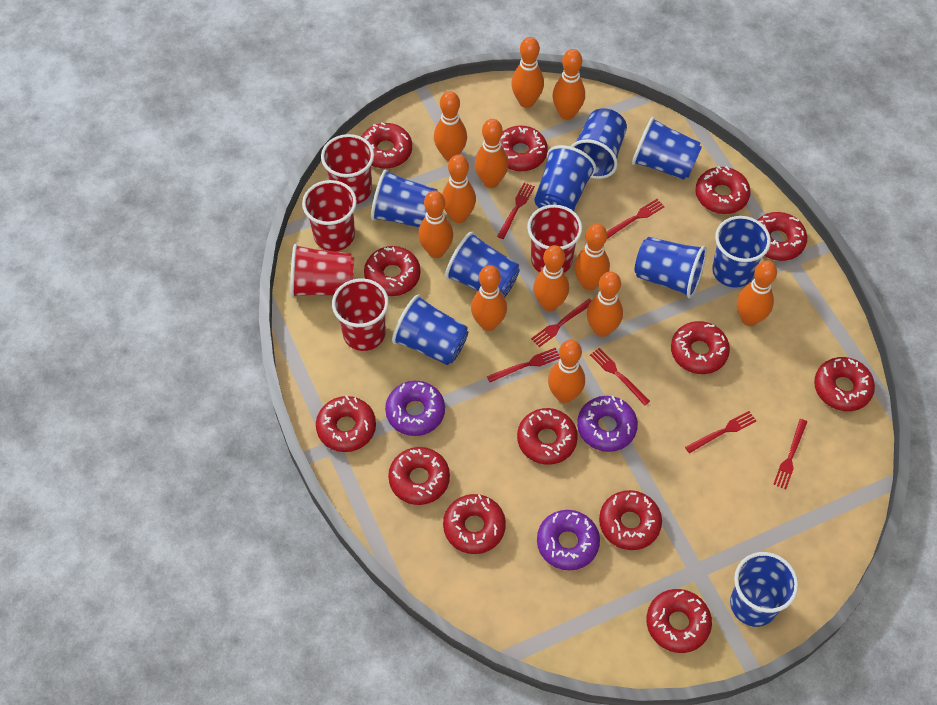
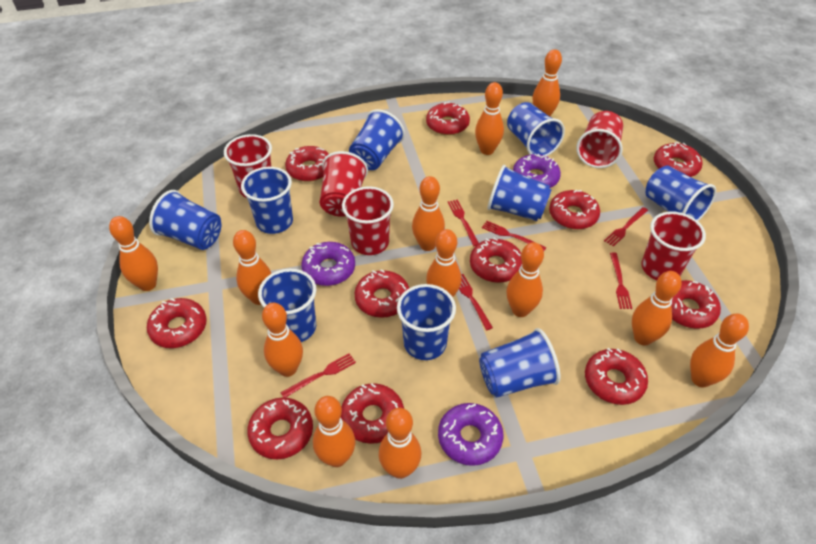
red donut: [316,395,376,452] [362,122,412,169] [364,246,421,296] [388,447,450,505] [443,494,506,554] [500,126,548,171] [517,408,578,465] [599,490,662,550] [646,589,712,653] [671,321,730,374] [695,166,751,214] [758,212,807,261] [814,357,875,411] = 13 -> [147,298,207,348] [247,397,313,459] [285,146,329,182] [341,383,404,444] [355,269,409,318] [426,102,470,135] [470,238,522,283] [549,190,600,229] [585,348,648,405] [654,141,703,177] [671,280,721,329] = 11
red fork: [487,348,560,382] [497,183,535,239] [531,298,592,347] [590,348,650,406] [607,199,665,239] [685,411,756,453] [773,419,807,489] = 7 -> [280,353,356,398] [448,199,479,246] [459,274,493,330] [482,221,546,251] [604,207,648,247] [610,252,632,309] = 6

